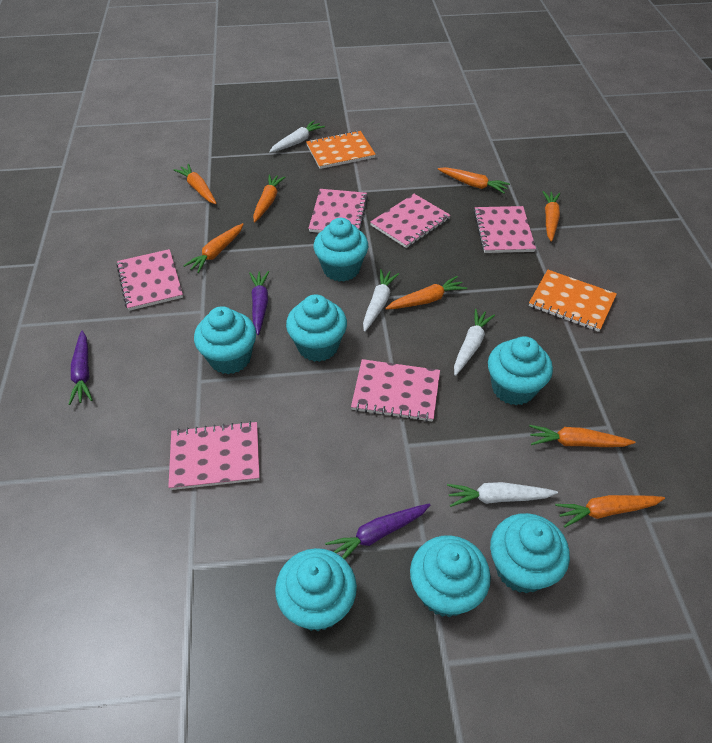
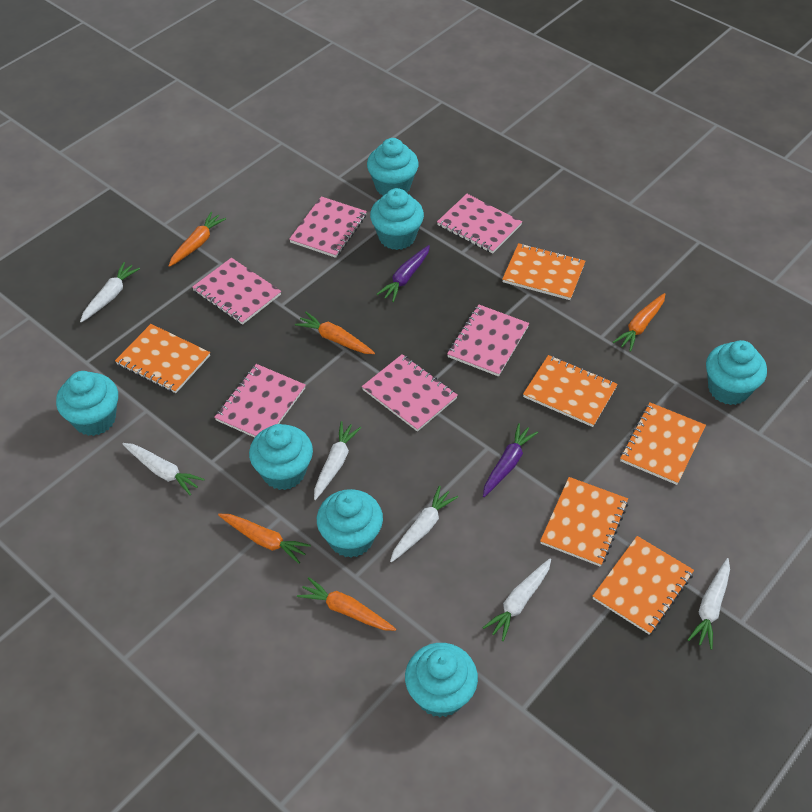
orange carrot: [174,164,217,204] [183,223,244,273] [253,174,285,222] [385,276,467,310] [438,167,510,194] [529,425,635,447] [542,191,560,242] [555,495,665,527] = 8 -> [169,212,226,267] [218,514,311,564] [295,312,375,354] [297,577,396,631] [613,293,665,352] = 5
orange notebook: [306,130,376,169] [529,270,617,332] = 2 -> [115,324,210,393] [502,243,585,300] [523,355,618,427] [540,477,628,567] [593,536,694,635] [620,402,706,485] = 6
purple carrot: [68,331,92,405] [249,271,269,335] [325,504,430,560] = 3 -> [377,245,430,302] [483,423,538,497] = 2
white carrot: [269,121,325,153] [363,269,399,332] [447,482,558,507] [454,309,495,376] = 4 -> [80,262,140,322] [123,443,205,496] [314,421,361,500] [390,486,458,563] [482,559,551,641] [688,558,730,650] = 6

